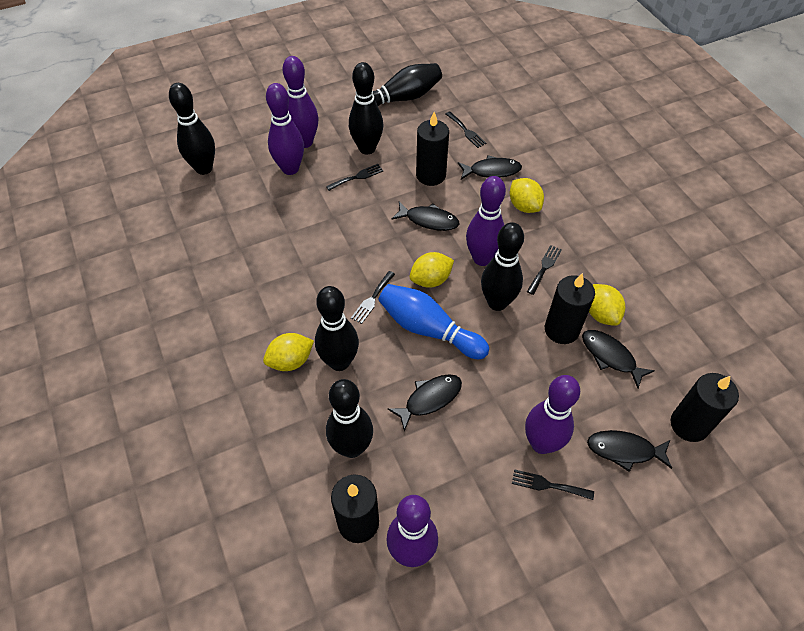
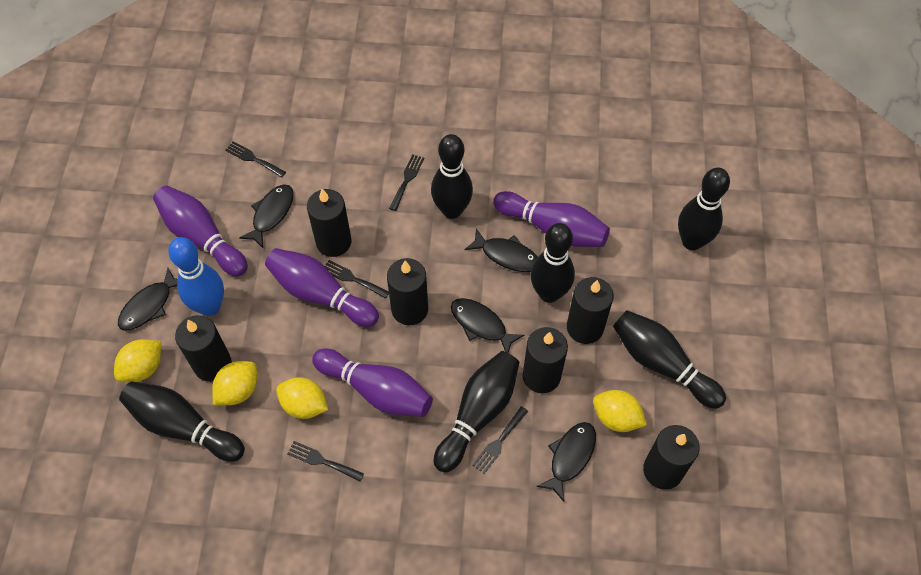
black candle: [331,474,379,543] [416,112,449,186] [545,273,595,344] [671,373,739,442] = 4 -> [175,315,231,382] [307,189,351,257] [387,258,428,325] [523,327,568,393] [567,277,614,344] [643,425,700,490] = 6
purple bowling pin: [266,83,304,175] [283,56,319,148] [386,495,438,567] [466,176,506,266] [525,375,580,454] = 5 -> [153,186,248,276] [265,248,379,327] [312,349,433,417] [493,191,610,247] = 4

